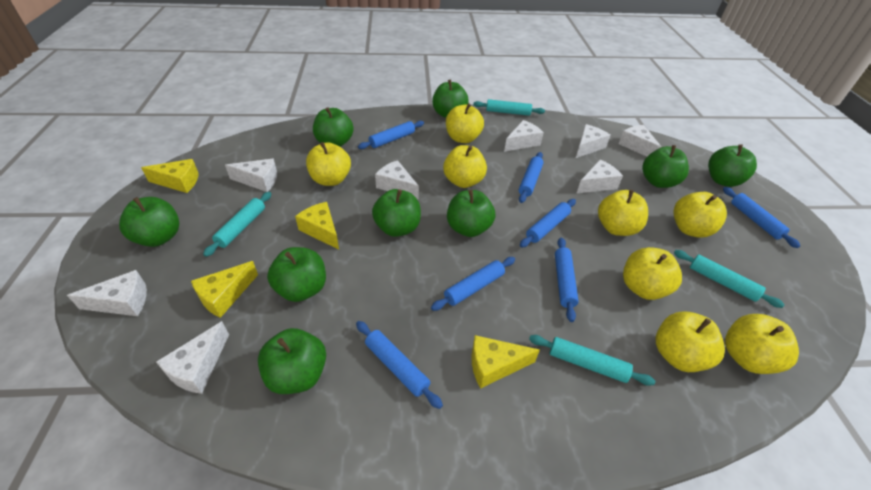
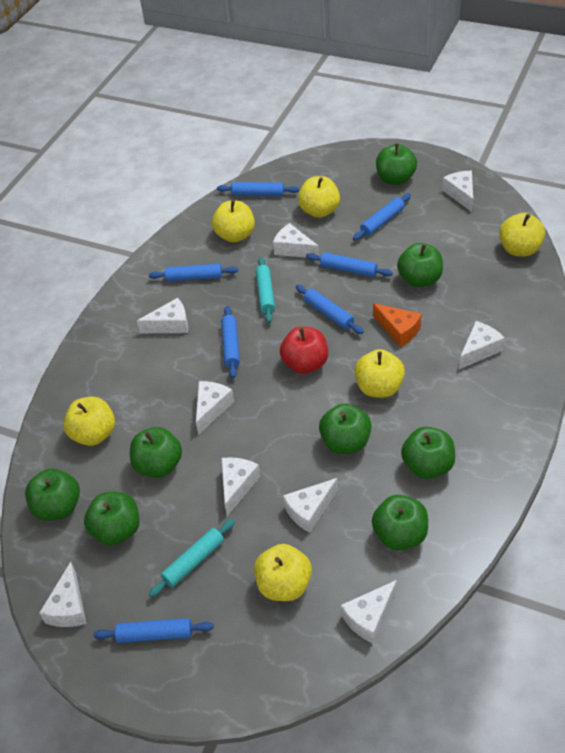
green apple: [119,197,179,247] [258,328,326,394] [267,247,326,302] [313,107,354,147] [372,189,421,237] [432,79,469,118] [447,190,496,237] [642,145,689,188] [708,144,757,187] = 9 -> [25,469,80,521] [84,492,140,546] [130,427,182,478] [319,403,372,454] [372,495,428,550] [376,143,417,185] [397,243,443,287] [401,427,455,479] = 8
orange cheese: none = 0 -> [373,303,422,347] = 1
red apple: none = 0 -> [280,327,328,374] = 1
turquoise rolling pin: [203,192,271,257] [473,99,545,116] [529,335,655,386] [674,250,785,308] = 4 -> [149,519,235,597] [256,257,275,323] = 2
white cheese: [67,270,147,316] [156,321,229,394] [225,159,277,192] [375,160,419,200] [504,120,544,152] [576,124,611,158] [576,159,623,194] [618,125,661,157] = 8 -> [39,562,86,627] [137,298,188,333] [196,381,234,435] [221,457,260,516] [273,223,319,258] [283,478,338,533] [341,580,397,644] [442,171,473,212] [459,321,505,369] = 9
yellow apple: [306,142,351,186] [443,145,487,188] [446,103,484,143] [598,190,648,236] [623,247,682,300] [655,312,725,372] [673,192,727,237] [725,314,799,374] = 8 -> [63,397,115,446] [212,200,255,243] [254,544,312,601] [298,176,340,218] [354,349,405,398] [499,213,545,257] = 6
yellow cheese: [141,159,199,193] [191,261,258,318] [295,202,339,250] [471,335,540,389] = 4 -> none = 0

